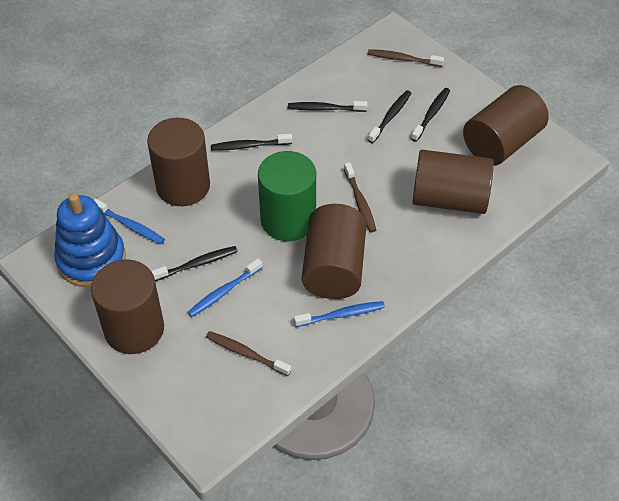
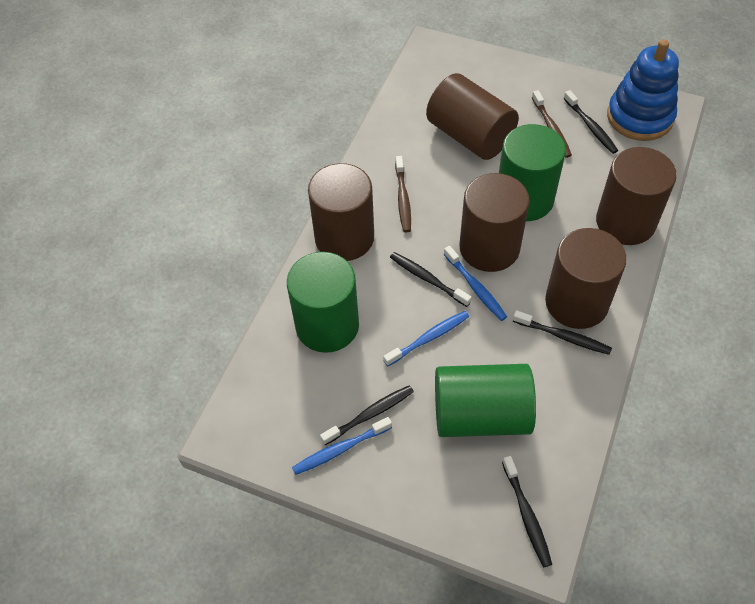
brown toothbrush: [206,331,291,376] [344,163,376,232] [368,49,444,67] = 3 -> [395,156,411,232] [532,90,572,158] = 2
green cylinder: [258,151,316,241] = 1 -> [287,252,359,353] [435,364,536,437] [499,124,566,221] = 3

